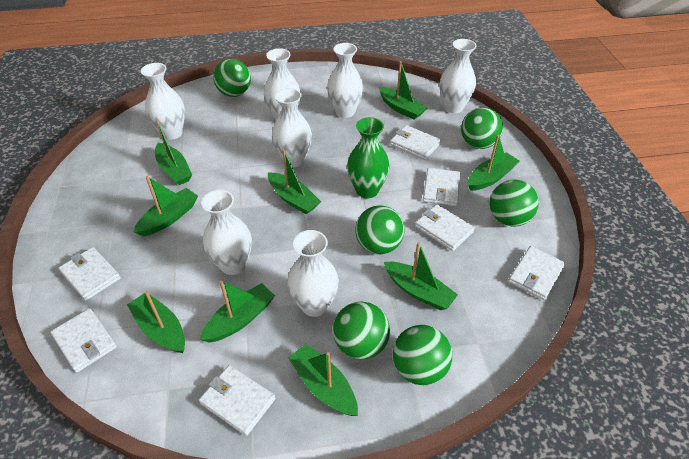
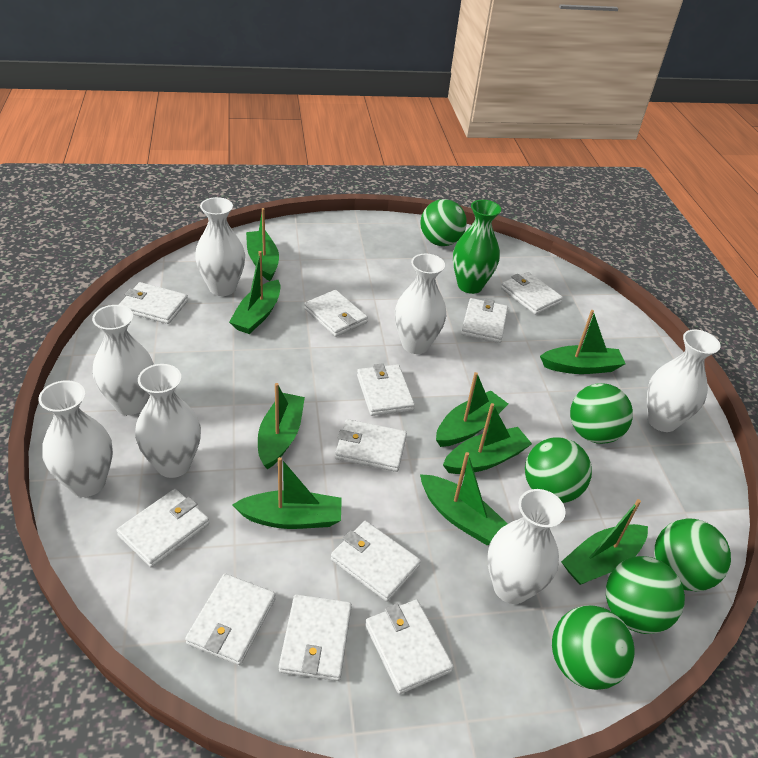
white wallet: [50,308,117,373] [58,247,121,301] [199,365,276,436] [390,125,441,160] [415,204,475,251] [423,168,460,206] [508,246,566,300] = 7 -> [116,489,209,568] [119,282,188,324] [185,574,276,665] [279,594,352,681] [304,290,368,337] [331,521,421,602] [335,419,407,472] [357,363,415,416] [365,600,454,694] [461,298,508,343] [501,272,563,315] = 11

